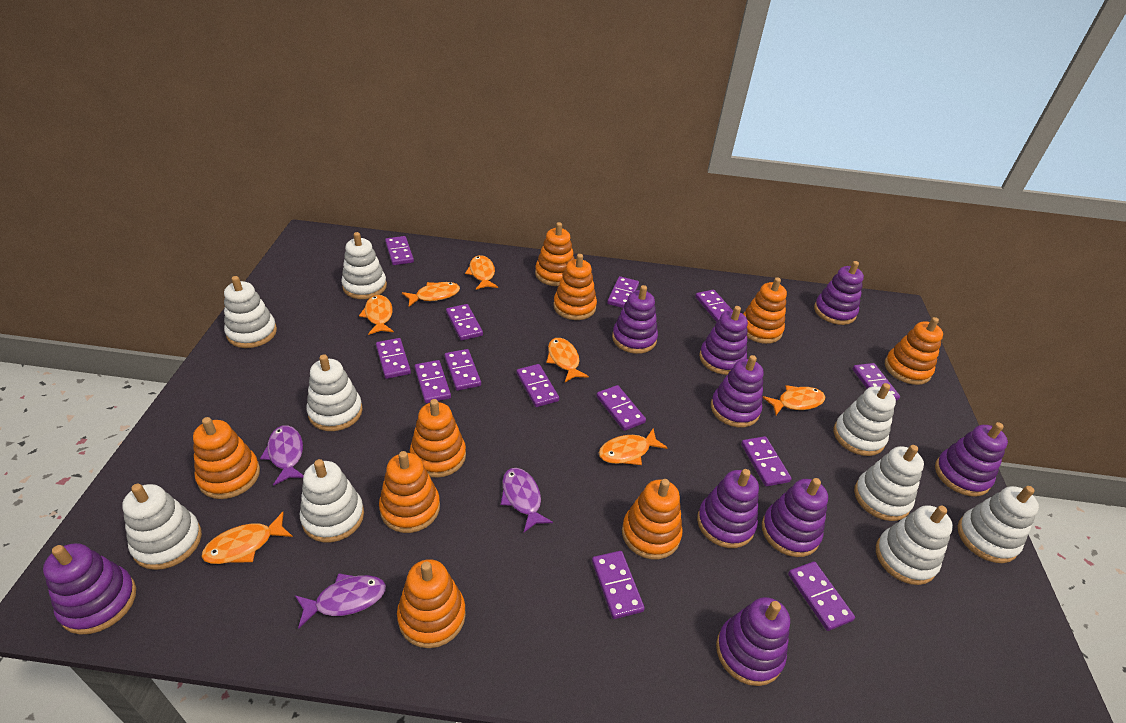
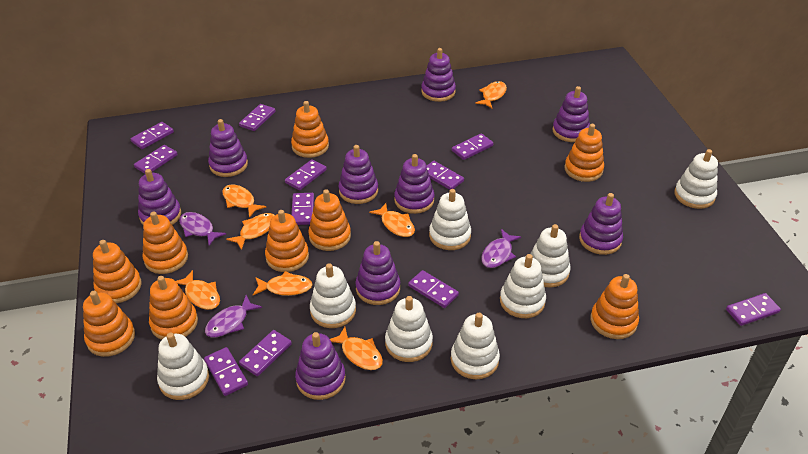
purple domino: [376,338,411,379] [385,236,414,265] [415,360,451,403] [444,349,481,391] [446,304,483,341] [516,364,559,407] [592,551,645,619] [596,385,646,431] [607,276,639,308] [695,290,732,322] [741,436,791,486] [788,561,855,631] [852,363,900,400] = 13 -> [131,122,174,149] [134,145,178,173] [204,347,248,396] [239,104,275,131] [239,330,292,376] [285,159,327,190] [291,193,314,225] [408,270,459,308] [426,161,464,190] [452,133,493,160] [726,293,781,326] = 11
white stacking toy: [122,484,202,570] [224,276,277,348] [300,459,364,542] [306,354,363,431] [341,232,387,299] [834,383,896,456] [854,445,924,521] [876,505,953,585] [958,486,1039,563] = 9 -> [157,333,209,400] [310,263,356,328] [385,296,433,362] [429,189,471,250] [451,313,500,379] [500,254,546,318] [530,224,571,288] [674,149,718,209] = 8

